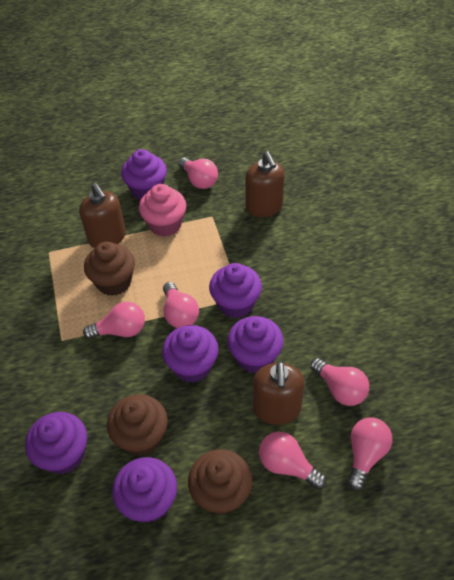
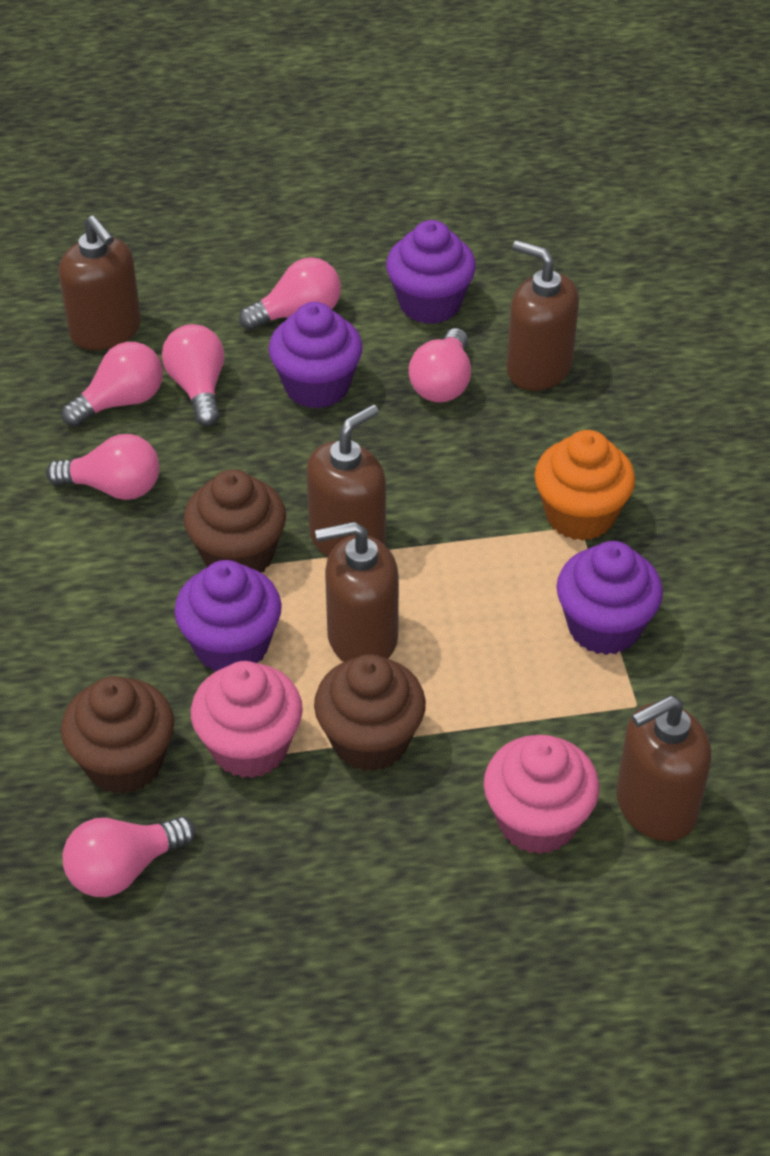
brown soap dispenser: [79,183,126,248] [245,151,285,217] [253,361,305,425] = 3 -> [59,216,141,350] [306,405,386,557] [315,521,399,662] [506,240,579,391] [616,696,712,841] = 5
orange cupcake: none = 0 -> [535,430,635,541] = 1
pink cupcake: [139,184,186,237] = 1 -> [191,661,303,778] [484,735,600,854] = 2
purple cupcake: [25,412,87,474] [112,457,177,523] [121,149,167,200] [162,325,219,383] [209,263,262,318] [227,316,284,373] = 6 -> [174,560,282,671] [268,302,363,409] [386,220,476,324] [556,541,663,655] = 4

